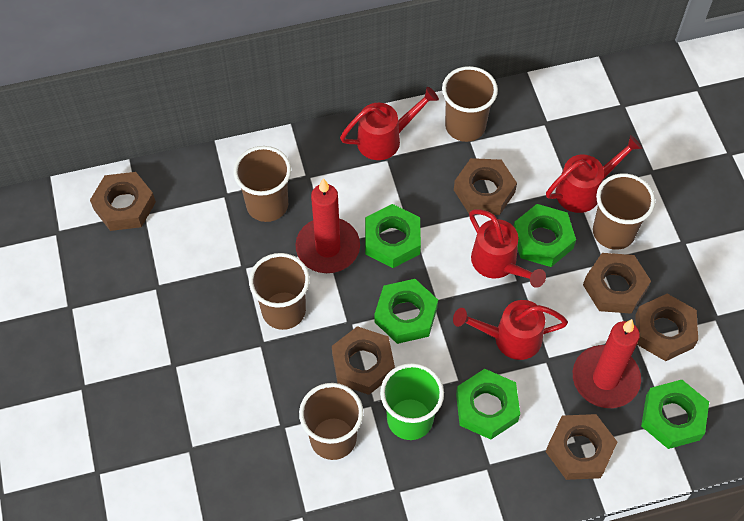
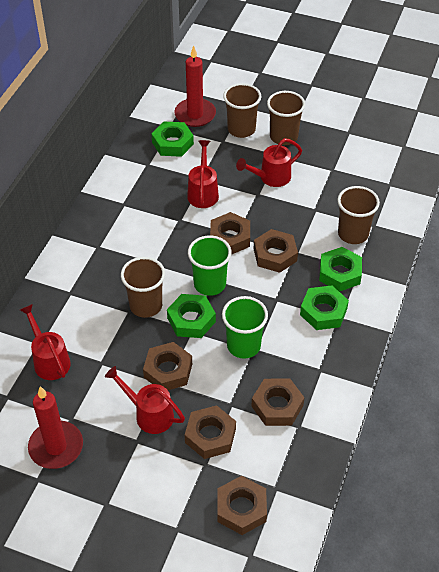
brown cup: [233,146,291,222] [249,253,310,330] [299,383,363,460] [442,66,498,142] [593,173,655,250] = 5 -> [121,257,165,318] [223,83,261,138] [267,91,305,145] [337,186,380,244] = 4
green cup: [380,363,444,440] = 1 -> [188,235,232,296] [222,296,268,359] = 2
green nut: [365,204,421,268] [374,279,438,344] [456,369,520,440] [514,204,576,267] [641,380,709,449] = 5 -> [151,122,194,157] [167,294,216,338] [300,285,349,330] [319,247,362,292] = 4

